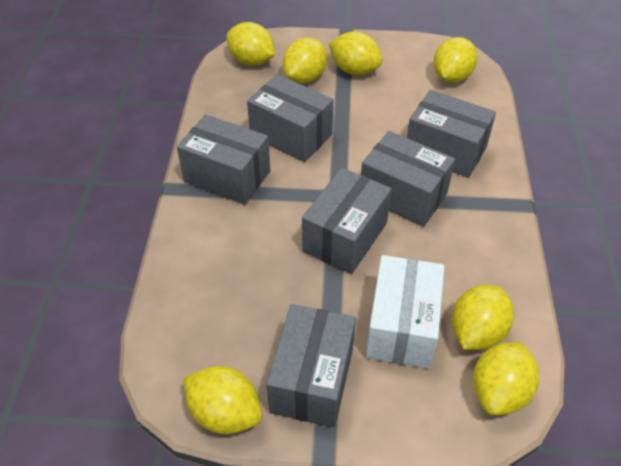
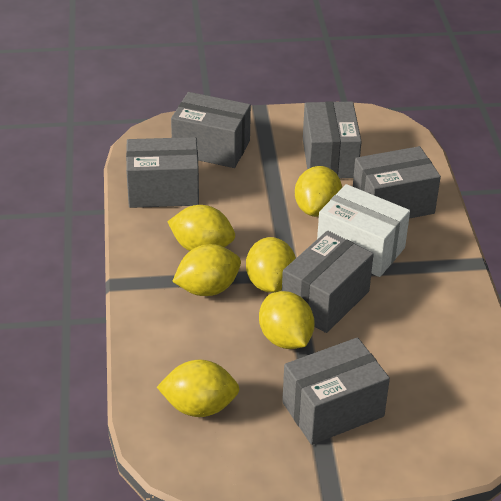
yellow lemon: [183,366,262,434] [227,22,275,66] [283,38,328,83] [329,31,383,75] [433,37,478,83] [452,285,514,350] [473,342,539,416] = 7 -> [157,359,240,417] [168,205,235,251] [172,244,241,296] [246,237,296,293] [259,291,315,349] [295,166,342,217] = 6

